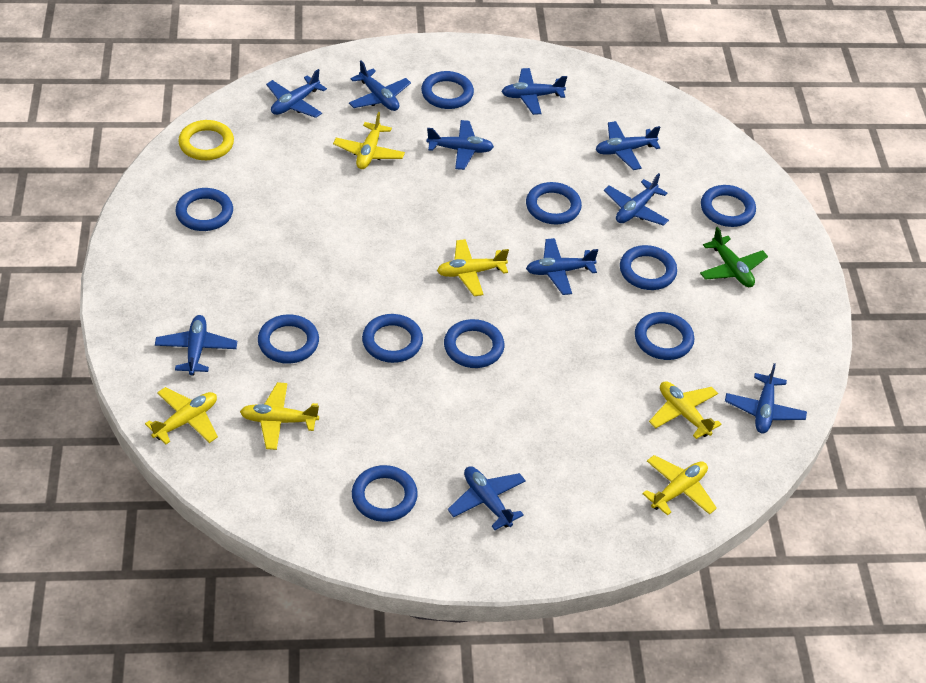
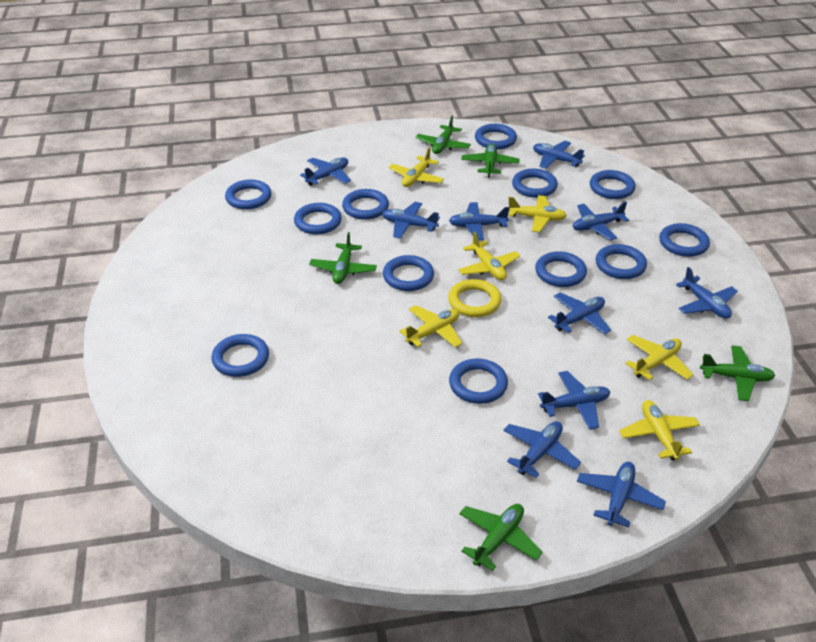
blue ring: [175,188,233,231] [258,314,319,364] [352,465,418,522] [362,314,423,363] [421,71,474,109] [444,319,504,368] [526,182,582,224] [620,245,677,290] [635,312,694,360] [701,185,756,227] = 10 -> [212,334,269,377] [225,179,272,209] [294,203,342,234] [342,189,389,220] [383,255,434,291] [449,358,508,404] [475,124,517,149] [512,169,558,198] [535,251,587,287] [590,170,636,199] [596,244,647,279] [659,223,710,257] = 12
green plane: [700,227,768,287] = 1 -> [309,232,377,284] [415,116,471,154] [459,504,543,571] [461,144,519,178] [700,345,775,401] = 5

